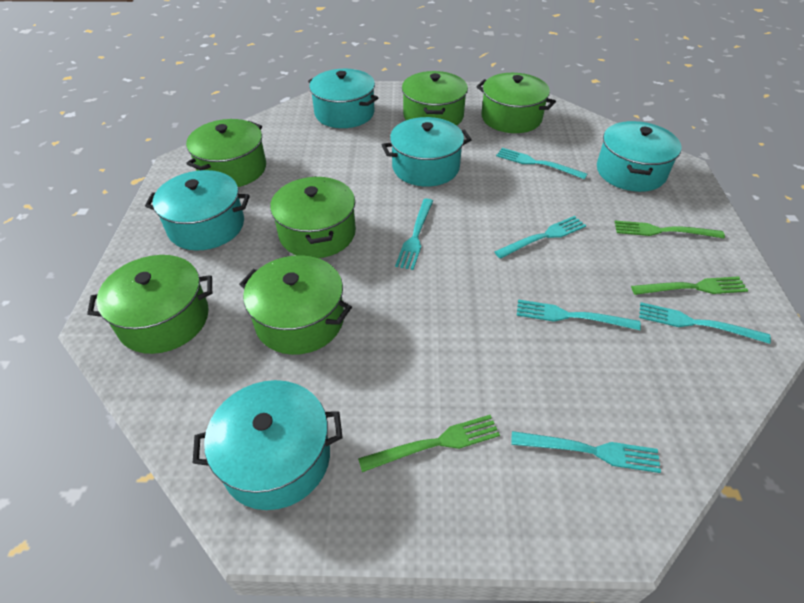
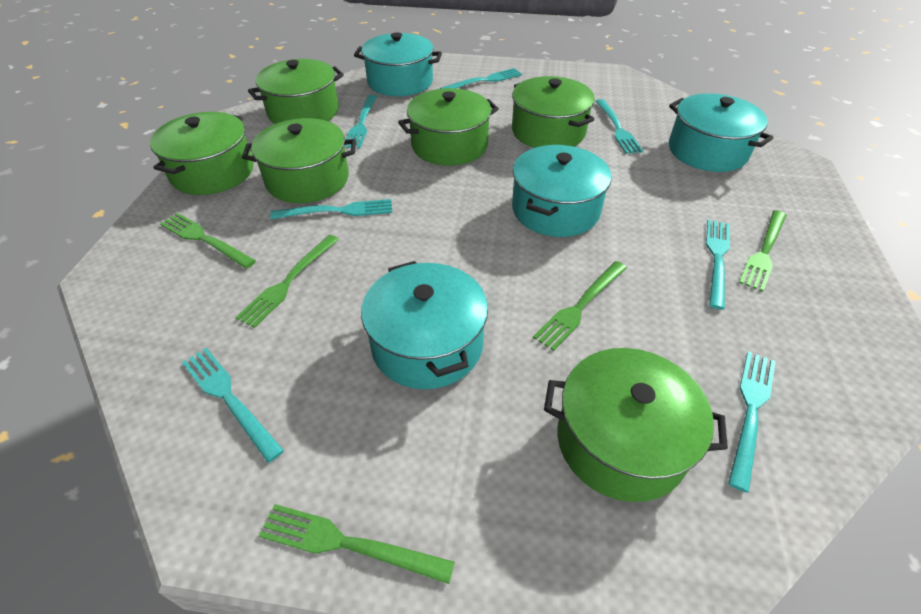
green fork: [358,415,500,472] [615,221,725,238] [631,276,748,295] = 3 -> [160,213,256,269] [235,235,339,328] [259,504,455,584] [533,261,627,351] [739,210,786,292] = 5
turquoise fork: [395,198,433,270] [494,216,586,259] [496,148,587,179] [511,431,661,473] [517,299,641,330] [639,302,771,344] = 6 -> [182,348,284,463] [270,199,392,219] [344,95,377,148] [440,68,522,89] [596,99,643,154] [706,220,730,310] [728,351,776,492] = 7
turquoise pot: [145,170,250,250] [193,380,343,510] [308,69,378,128] [382,117,472,186] [597,121,682,192] = 5 -> [354,33,442,96] [361,261,488,389] [512,145,612,237] [669,93,773,172] = 4

